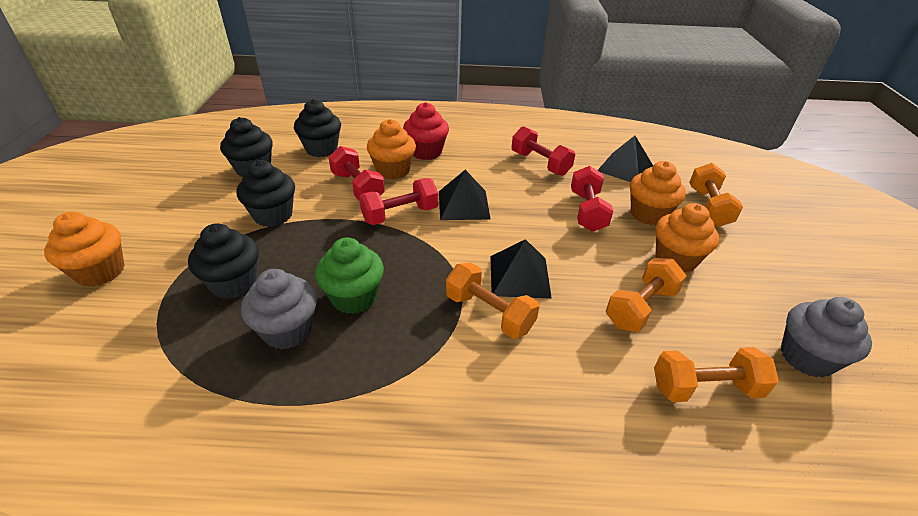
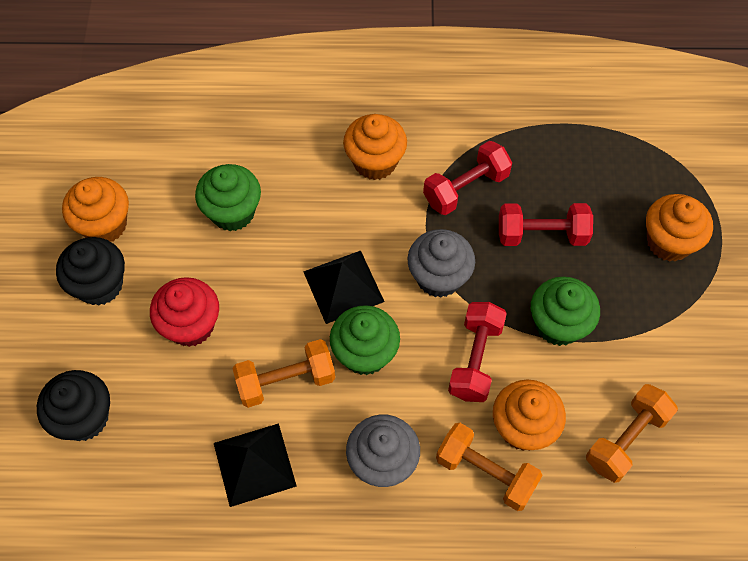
black cupcake: [188,223,259,299] [220,117,273,177] [237,160,295,227] [294,99,341,157] = 4 -> [37,370,110,441] [56,237,125,306] = 2
black pyramid: [439,170,491,220] [490,239,552,299] [597,136,653,182] = 3 -> [214,423,297,507] [303,251,384,324] = 2
green cupcake: [315,237,384,314] = 1 -> [195,164,261,231] [330,305,400,375] [531,277,600,346] = 3
orange dumbbell: [446,262,540,339] [606,258,687,332] [654,347,779,402] [689,163,743,227] = 4 -> [232,339,335,408] [436,423,543,511] [586,384,678,483] = 3
red dumbbell: [328,146,385,200] [359,178,438,225] [511,126,575,176] [571,166,613,232] = 4 -> [423,141,512,215] [448,302,507,402] [499,203,593,246] = 3

